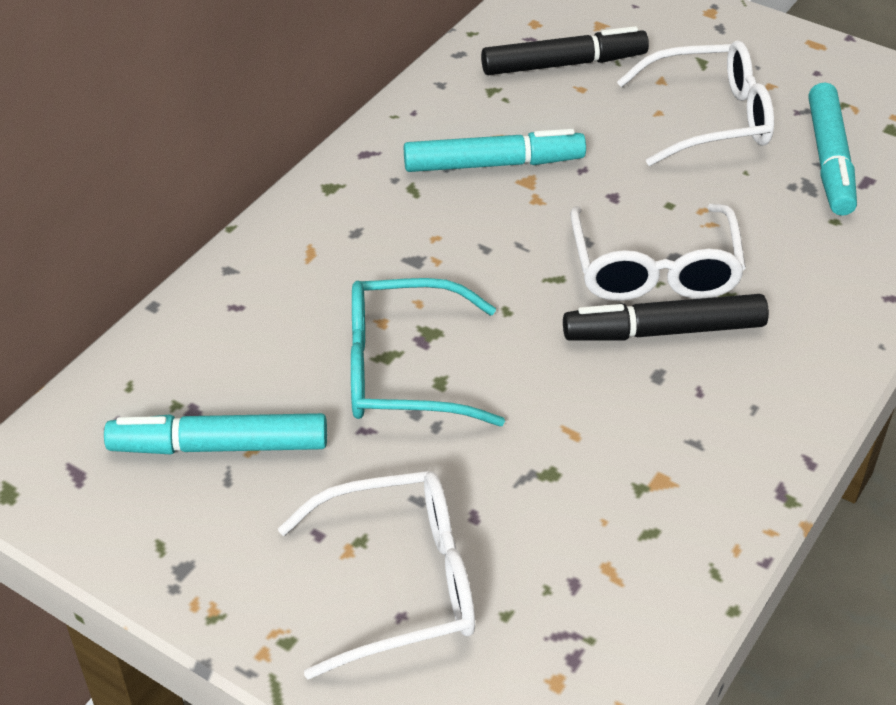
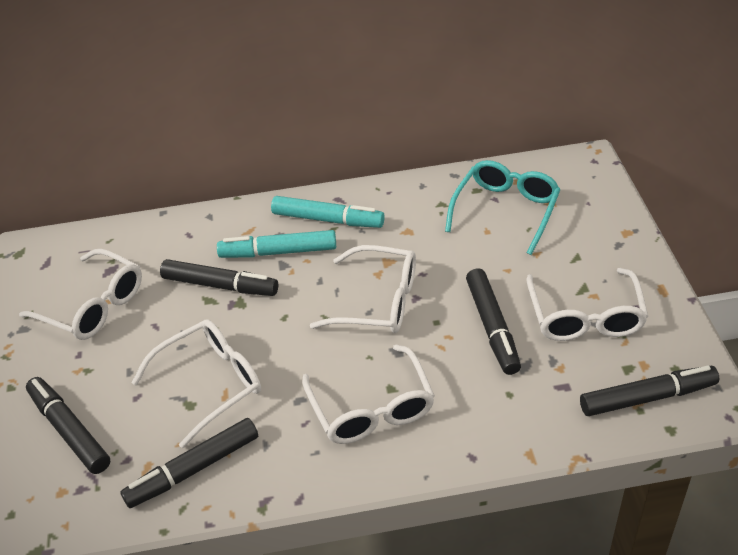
black marker: [481,26,649,75] [563,294,769,341] = 2 -> [26,377,110,474] [120,418,258,508] [160,259,278,296] [466,268,521,375] [580,366,719,416] = 5
turquoise marker: [104,413,327,454] [404,129,586,172] [808,83,857,216] = 3 -> [217,230,336,258] [271,196,385,228] = 2
white glasses: [278,471,475,680] [570,204,746,301] [617,40,774,166] = 3 -> [19,249,142,340] [132,319,261,448] [302,344,435,444] [310,245,416,333] [526,268,648,341] = 5

